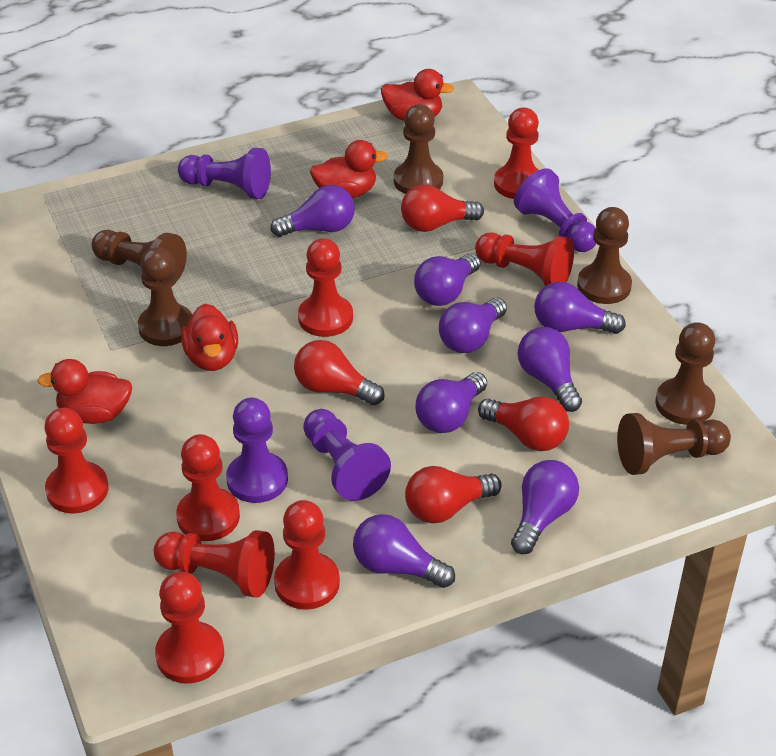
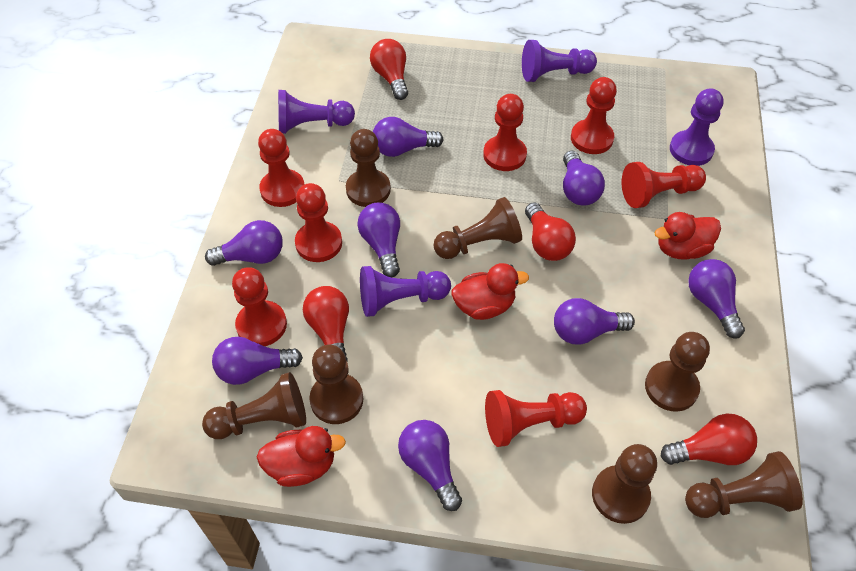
brown pawn: [92,230,187,281] [138,247,192,346] [394,104,443,194] [577,207,632,304] [617,413,731,475] [655,323,715,425] = 6 -> [202,372,306,439] [309,344,363,424] [346,129,391,207] [433,197,522,259] [592,444,657,524] [645,332,710,412] [685,451,803,518] = 7
red duck: [37,359,132,424] [181,304,238,371] [310,140,388,198] [381,69,454,121] = 4 -> [257,426,346,487] [451,263,529,320] [654,212,721,259] = 3
red pawn: [44,408,109,514] [154,530,275,598] [155,572,224,684] [176,434,240,541] [274,500,340,610] [298,238,353,337] [475,232,574,286] [494,108,539,199] = 8 -> [232,267,287,346] [258,129,305,207] [295,183,342,262] [483,94,527,171] [485,390,587,447] [571,77,617,154] [622,162,706,208] = 7

